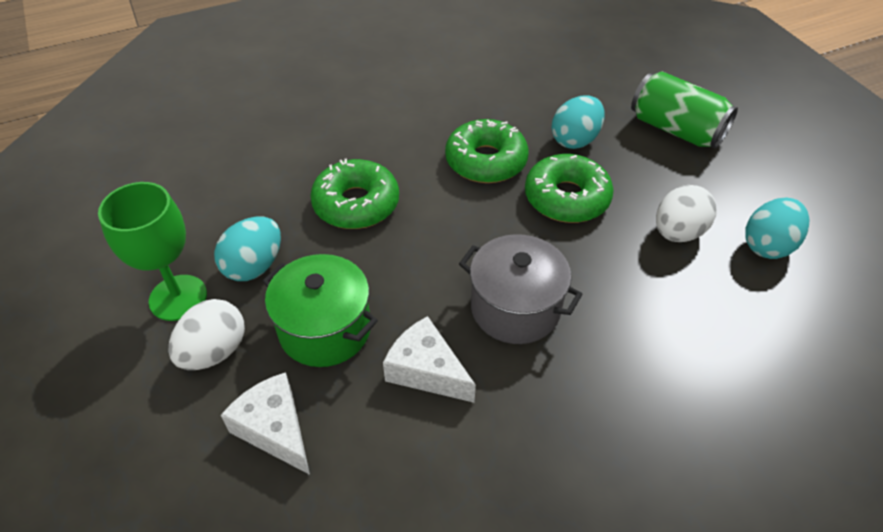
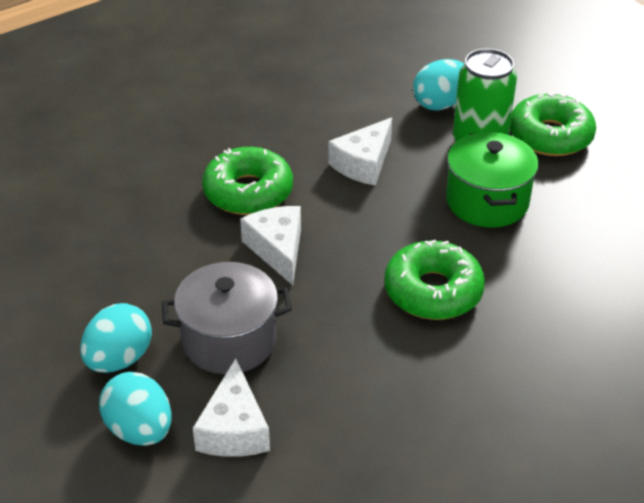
green goblet: [98,182,207,321] = 1 -> none = 0
white cheese: [221,372,310,475] [383,316,476,403] = 2 -> [193,358,270,457] [240,206,301,285] [328,117,392,186] = 3
white egg: [168,299,245,370] [656,185,717,242] = 2 -> none = 0

